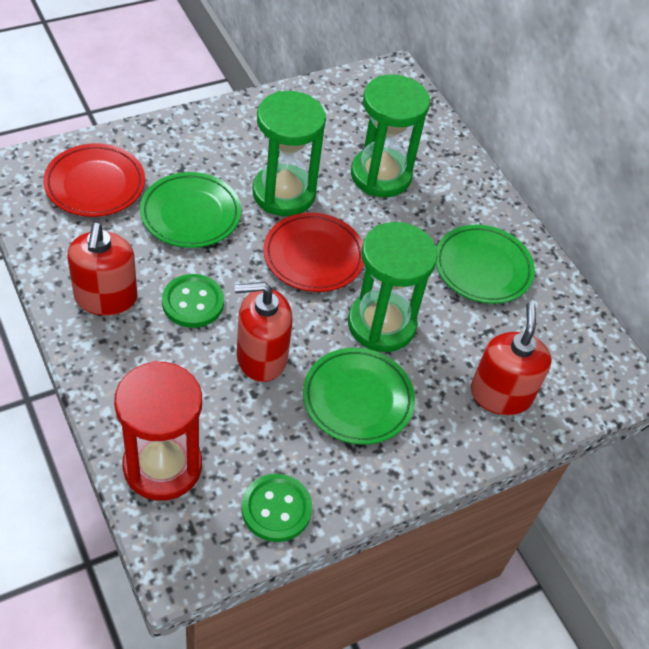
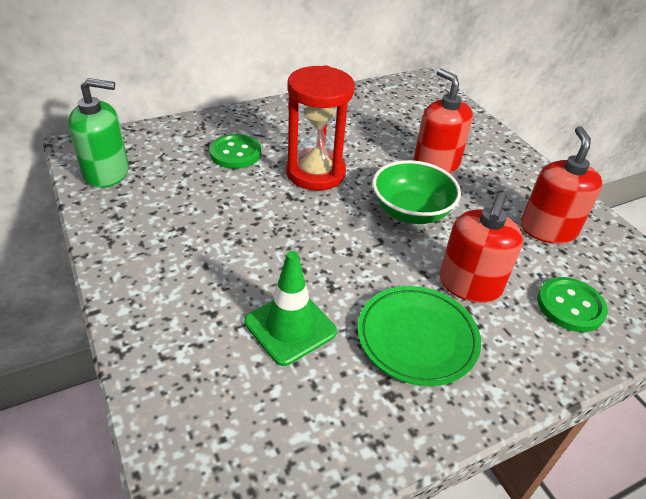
green bowl: none = 0 -> [372,160,461,224] = 1
green hourglass: [252,91,326,216] [348,222,438,352] [351,75,430,197] = 3 -> none = 0
green plate: [140,172,241,248] [303,348,415,445] [436,225,535,304] = 3 -> [358,286,481,386] = 1
green soap dispenser: none = 0 -> [68,78,129,188] = 1
green traffic cone: none = 0 -> [244,251,337,366] = 1
red plate: [43,143,145,217] [263,213,364,292] = 2 -> none = 0

